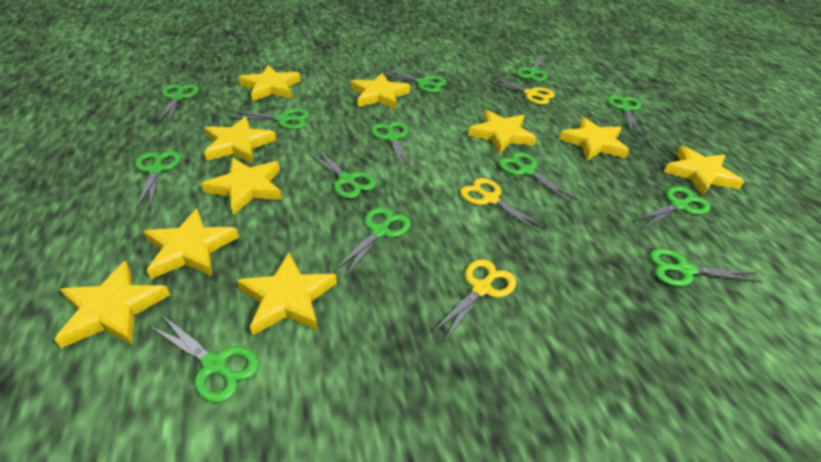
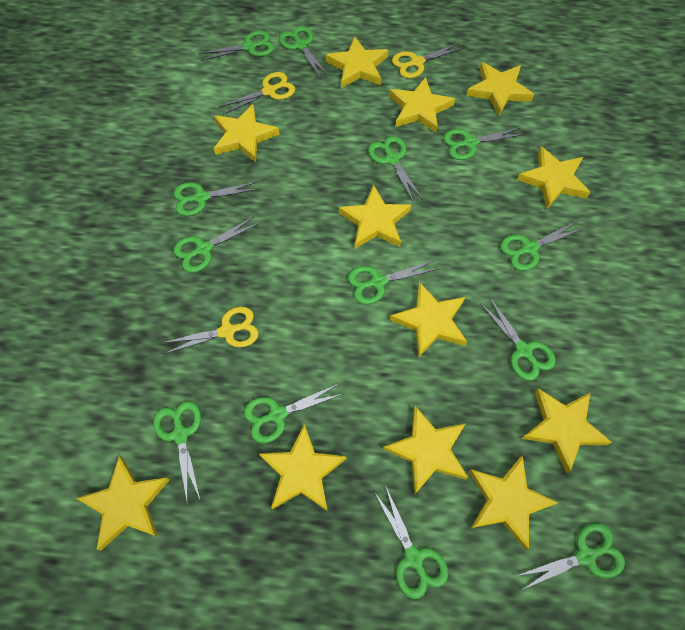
yellow star: [54,261,170,348] [143,209,239,279] [201,158,282,215] [204,116,276,163] [237,253,337,335] [238,65,301,101] [351,73,410,109] [468,110,537,154] [559,117,629,161] [664,146,745,196] = 10 -> [76,456,169,550] [214,104,280,163] [259,424,346,511] [325,36,388,88] [339,185,411,249] [383,406,468,494] [389,77,455,133] [390,282,467,358] [466,62,534,116] [469,455,559,550] [517,147,590,209] [521,388,612,473] = 12

